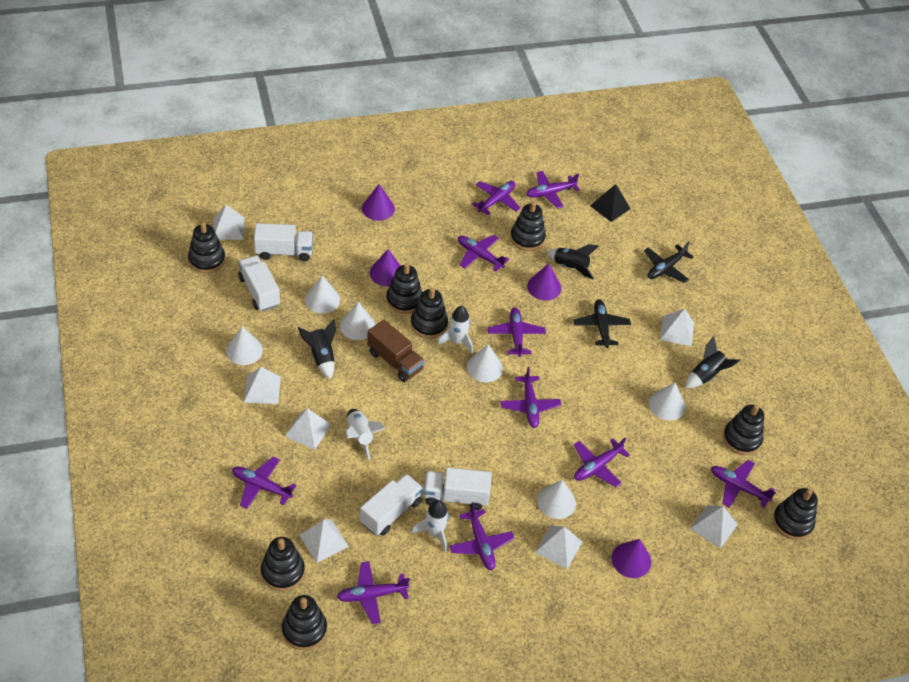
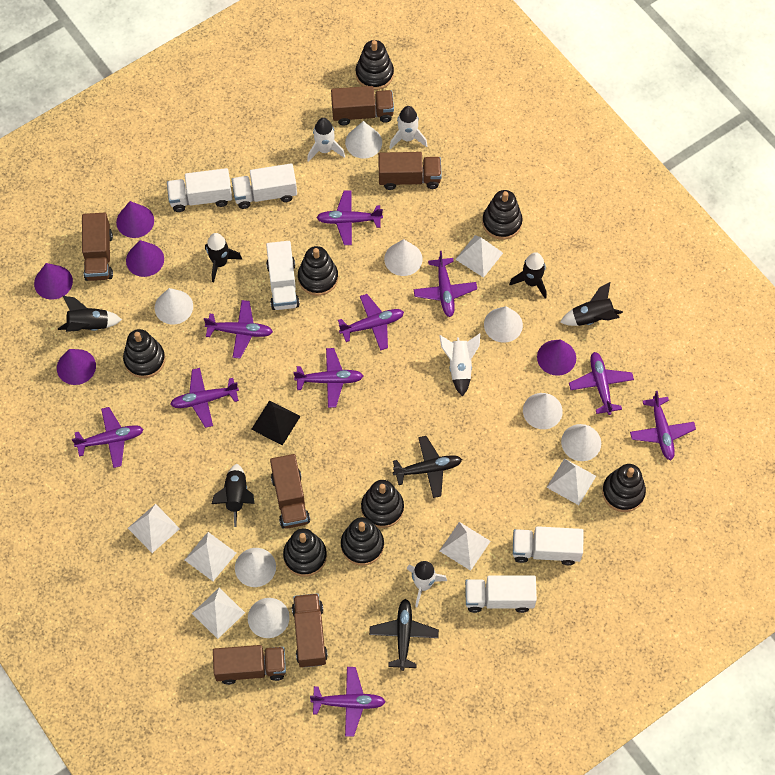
black rocket: [298,319,336,379] [547,244,598,280] [685,337,740,388] = 3 -> [58,296,122,332] [205,233,242,282] [212,464,254,527] [509,252,546,299] [560,282,623,326] = 5
brown truck: [367,319,425,382] = 1 -> [82,213,113,281] [213,645,286,685] [270,454,310,529] [292,593,328,668] [331,86,394,126] [378,152,442,190] = 6
purple cone: [362,184,395,221] [370,249,400,286] [527,263,561,301] [612,539,651,578] = 4 -> [34,263,73,300] [57,349,96,385] [116,201,154,238] [126,240,164,277] [537,339,576,376] = 5
white cone: [226,326,263,365] [305,275,340,314] [340,302,375,340] [467,344,503,382] [537,480,576,519] [649,382,685,420] = 6 -> [155,288,193,325] [235,548,276,587] [248,598,290,638] [345,121,382,158] [384,239,423,276] [484,306,523,343] [523,393,563,429] [561,424,601,461] = 8
white pyramid: [213,205,244,240] [244,367,281,404] [284,408,332,450] [299,519,349,563] [535,525,583,569] [660,309,694,346] [690,505,738,549] = 7 -> [128,504,180,553] [185,532,236,581] [192,588,245,639] [440,522,490,571] [455,235,503,278] [547,458,596,505] = 6
white rocket: [346,409,386,460] [412,500,449,552] [437,306,473,354] = 3 -> [307,118,345,162] [389,106,427,149] [406,561,447,607] [439,333,480,397] = 4
white truck: [238,255,280,311] [254,223,313,261] [360,474,423,536] [424,467,492,510] = 4 -> [167,168,232,212] [231,163,297,209] [266,241,300,310] [465,576,537,613] [513,526,584,565] = 5

